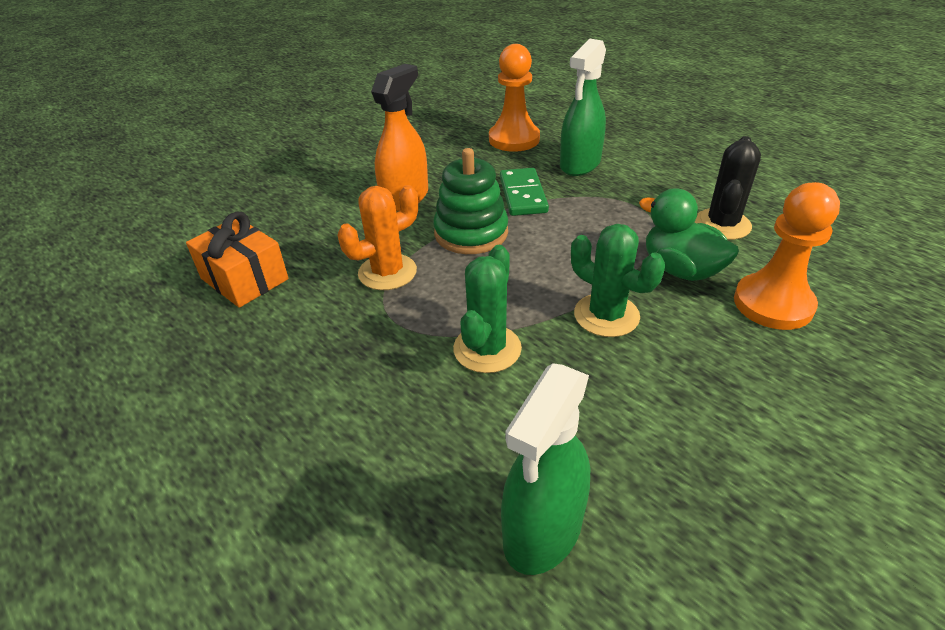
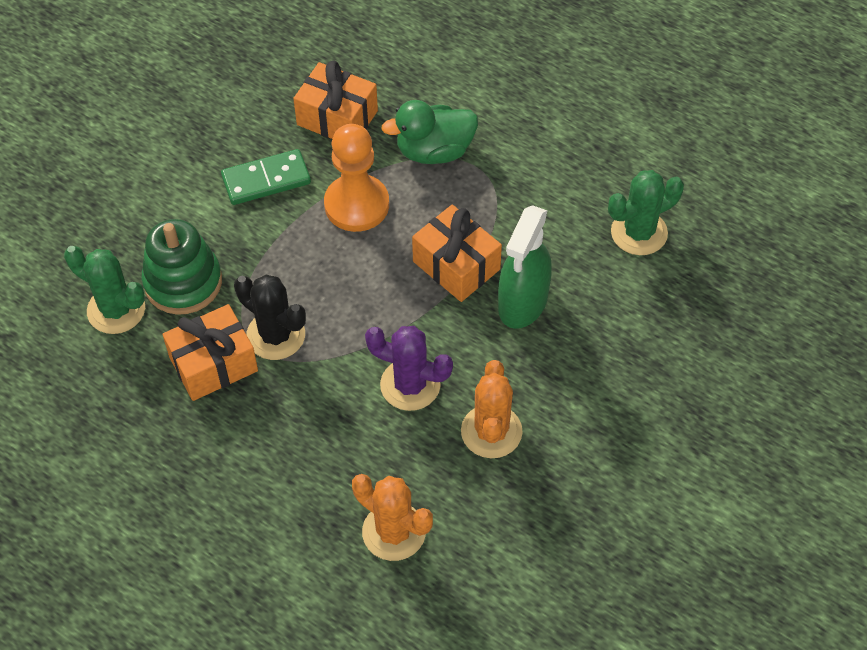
green spray bottle: [501,363,590,575] [560,39,606,176] = 2 -> [498,205,552,329] = 1
orange cactus: [337,185,418,290] = 1 -> [352,474,433,561] [461,360,523,458] = 2
orange gift: [186,212,289,308] = 1 -> [162,304,258,401] [293,61,378,139] [412,205,502,302] = 3
orange pawn: [489,44,540,152] [734,182,840,330] = 2 -> [324,124,389,232] = 1
orange spray bottle: [371,64,428,212] = 1 -> none = 0
purple cactus: none = 0 -> [365,326,453,411] = 1

